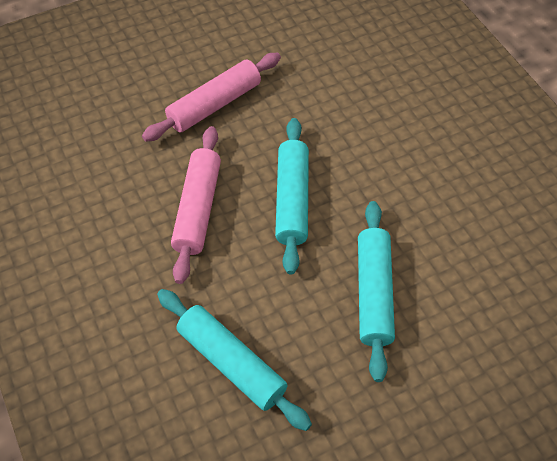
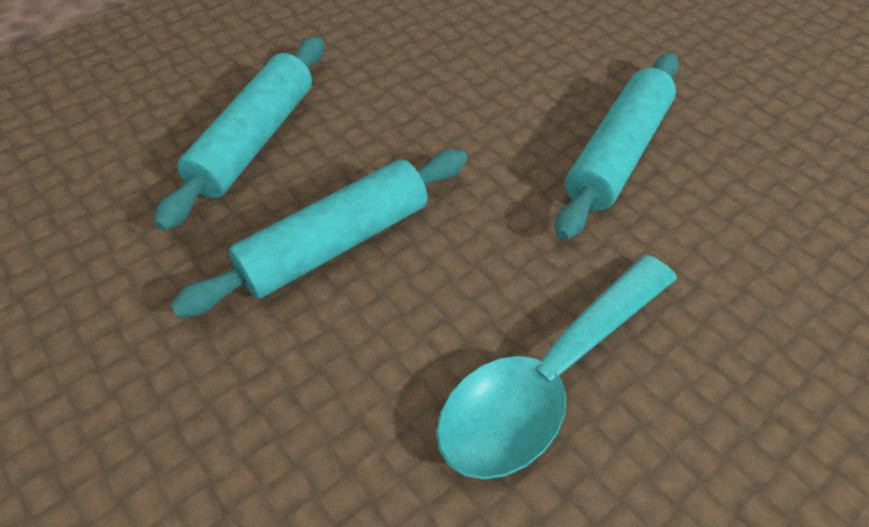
pink rolling pin: [142,53,281,142] [171,126,221,284] = 2 -> none = 0
turquoise spoon: none = 0 -> [436,255,677,479] = 1

